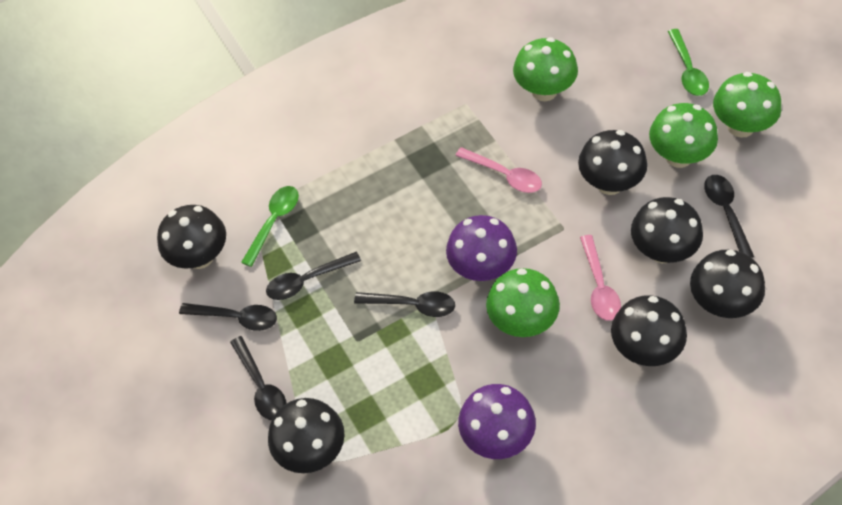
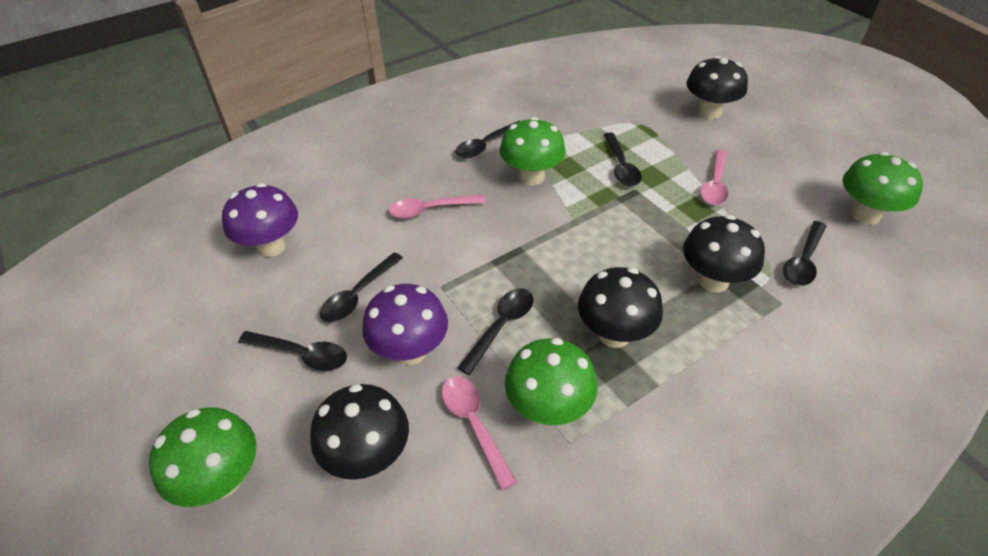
black mushroom: [157,205,226,269] [268,398,345,473] [578,130,647,195] [611,295,687,366] [631,197,703,263] [690,250,765,318] = 6 -> [310,384,409,480] [578,267,663,348] [683,215,765,292] [686,56,748,119] = 4
black spoon: [179,303,277,331] [230,336,287,420] [266,252,361,300] [354,291,455,317] [704,175,754,258] = 5 -> [238,331,347,371] [320,253,403,322] [455,121,519,158] [458,288,534,375] [604,132,642,186] [783,221,826,286] = 6
green spoon: [241,186,299,267] [668,29,709,96] = 2 -> none = 0
pink spoon: [455,147,542,193] [580,235,621,321] = 2 -> [389,195,486,219] [442,377,517,490] [700,150,728,205] = 3

